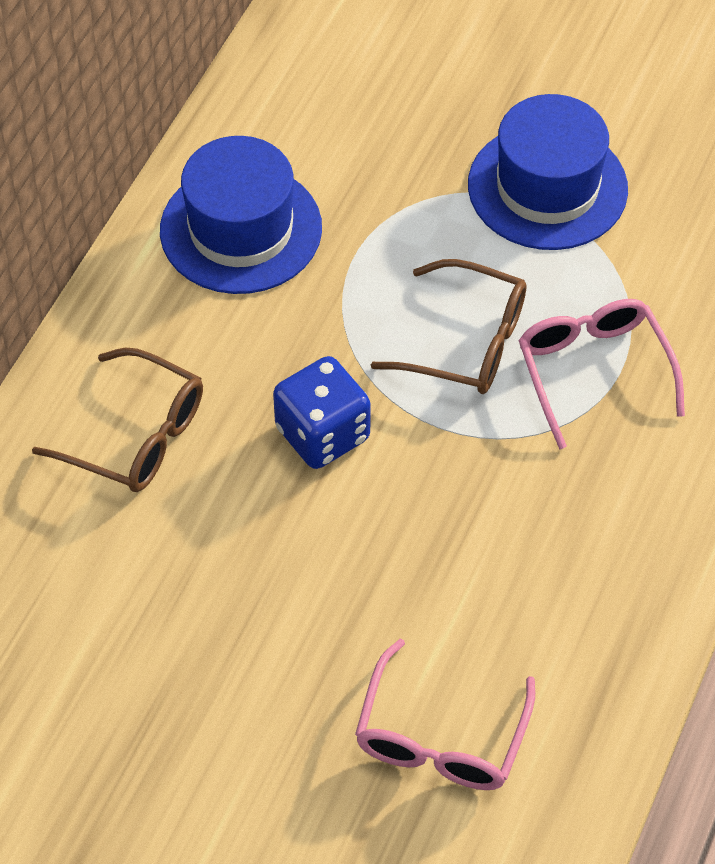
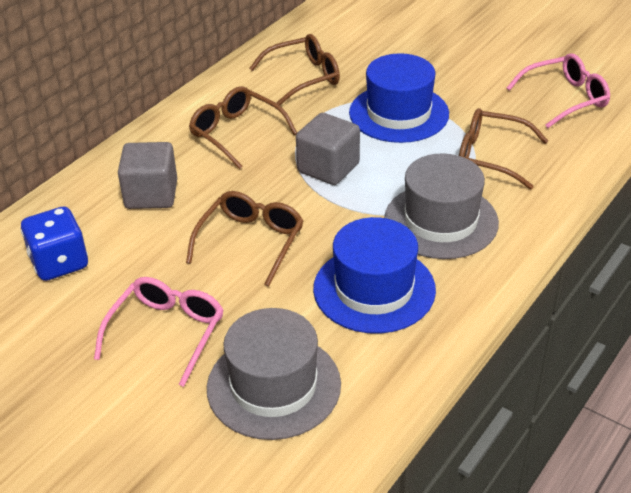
brown glasses: [32,348,203,492] [371,259,526,394] = 2 -> [186,191,304,286] [189,86,297,169] [249,34,340,106] [459,108,548,189] = 4
grey cube: none = 0 -> [118,142,177,209] [296,113,360,185] = 2
grey hat: none = 0 -> [207,308,341,440] [384,153,499,259] = 2

